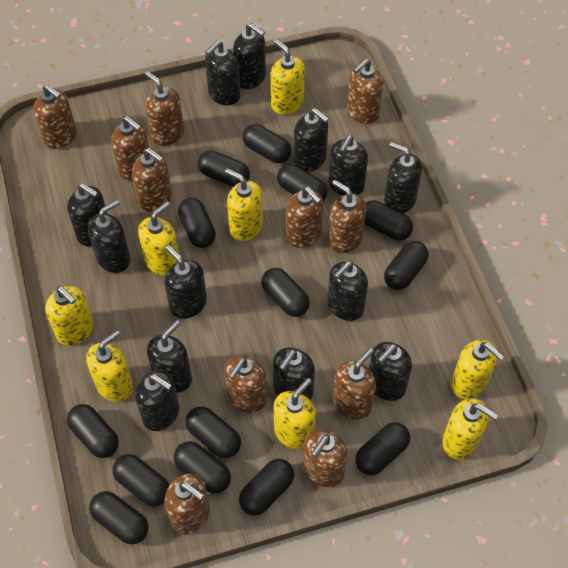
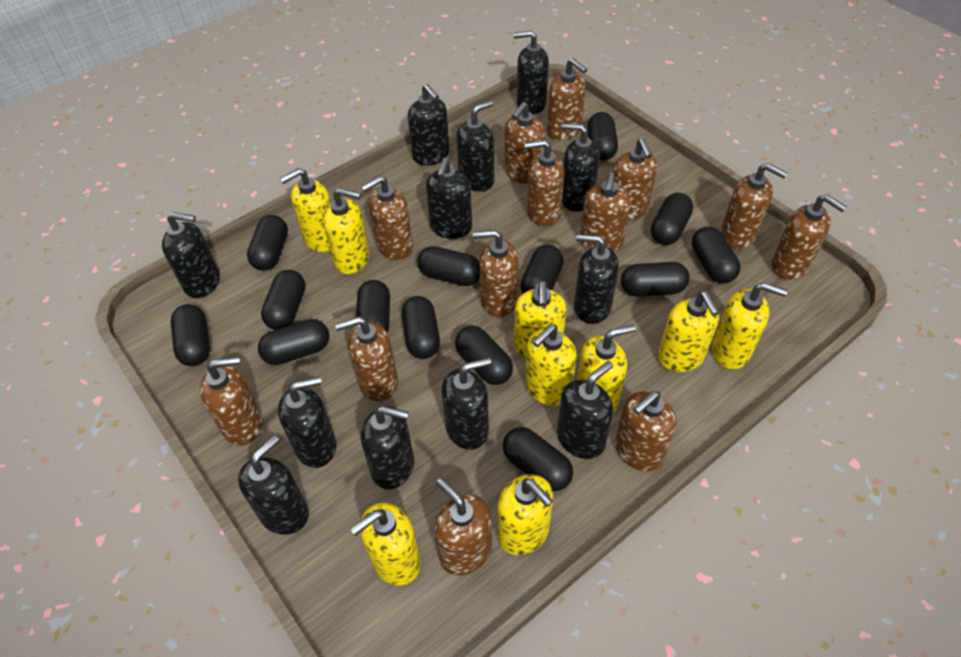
black soap dispenser: [67,183,107,246] [88,200,130,273] [135,370,179,431] [147,320,192,393] [164,245,207,319] [205,41,240,105] [233,23,266,89] [273,347,315,400] [294,108,329,172] [327,261,368,321] [328,135,368,196] [369,342,412,401] [384,142,422,213] = 13 -> [162,212,220,298] [238,435,309,535] [278,376,336,468] [361,406,414,489] [408,84,450,166] [426,158,472,239] [441,357,491,450] [456,100,494,191] [514,30,549,114] [557,361,613,459] [562,124,600,212] [574,234,619,324] = 12
brown soap dispenser: [33,84,77,149] [111,116,149,180] [132,148,172,212] [145,71,184,146] [164,474,210,535] [224,355,267,413] [286,187,323,248] [303,429,348,487] [328,180,366,253] [332,348,376,420] [347,59,383,124] = 11 -> [200,357,262,446] [335,316,398,401] [361,176,413,260] [434,478,492,575] [473,230,519,317] [505,102,545,184] [524,140,564,227] [547,58,587,141] [580,172,631,252] [613,138,657,220] [615,391,677,472] [721,163,788,249] [772,194,847,280] = 13
yellow soap dispenser: [45,286,94,346] [86,330,133,402] [138,202,179,276] [225,169,263,241] [271,39,305,114] [274,378,316,449] [443,398,498,460] [451,340,504,399] = 8 -> [280,168,331,252] [323,188,369,274] [350,503,421,586] [497,474,553,555] [514,281,567,358] [525,324,577,406] [577,324,636,413] [658,291,719,372] [712,282,788,369] = 9

